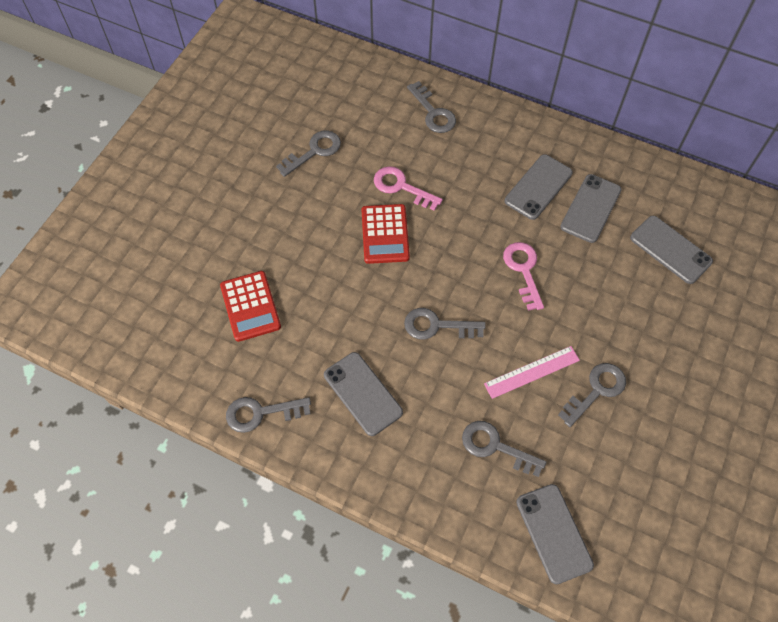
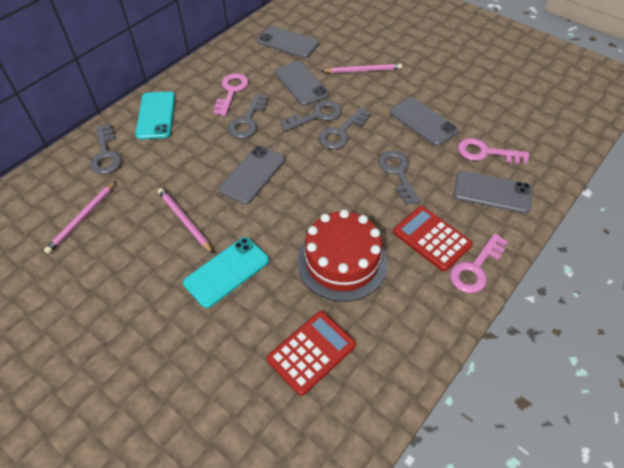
grey key: [226,397,311,433] [276,130,341,177] [404,308,486,340] [407,81,456,133] [462,421,547,477] [558,363,626,427] = 6 -> [90,124,122,174] [228,93,268,138] [280,100,342,131] [319,108,371,149] [378,151,420,205] = 5
pink key: [374,166,443,211] [503,242,544,311] = 2 -> [214,73,249,116] [450,233,508,293] [458,138,529,164] = 3
pink pencil: none = 0 -> [44,181,116,254] [158,188,214,254] [322,63,402,73] = 3
pink ruler: [484,346,580,399] = 1 -> none = 0
red cake: none = 0 -> [297,209,388,302] = 1
turquoise phone: none = 0 -> [136,91,175,139] [183,237,269,308] = 2

